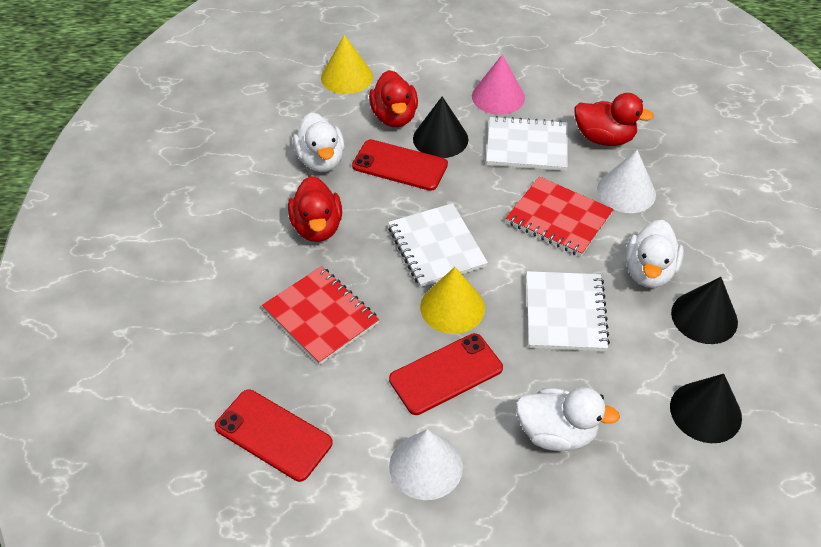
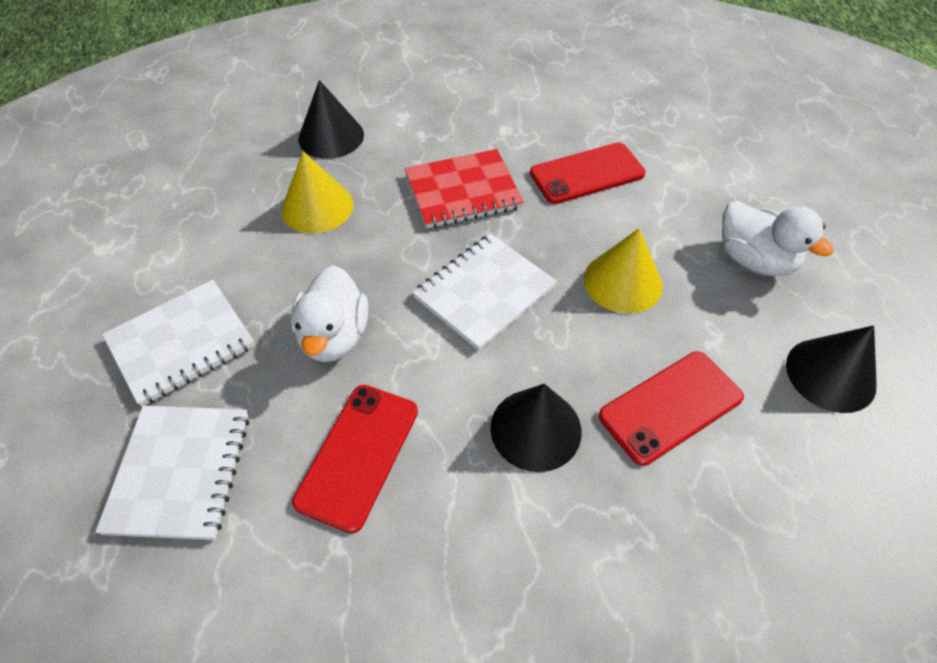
pink cone: [472,54,525,115] = 1 -> none = 0
red duck: [288,176,342,242] [369,70,418,127] [575,93,654,146] = 3 -> none = 0
red notebook: [262,266,379,365] [506,176,614,257] = 2 -> [405,149,524,228] = 1
white cone: [389,430,463,500] [597,150,656,213] = 2 -> none = 0
white duck: [293,113,345,172] [516,387,620,451] [625,220,684,288] = 3 -> [291,265,368,362] [722,201,834,276] = 2

